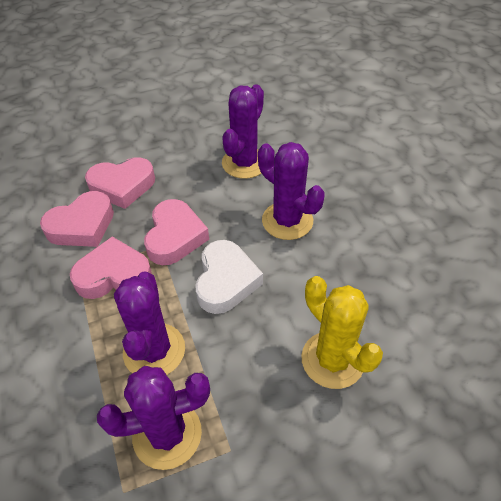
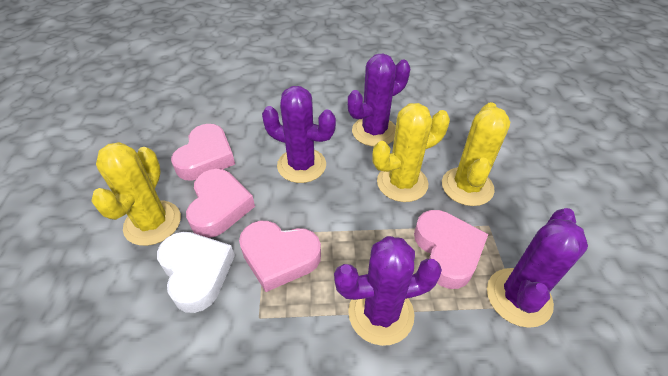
yellow cactus: [301,276,383,389] = 1 -> [91,142,181,246] [372,103,450,202] [442,102,510,206] = 3

